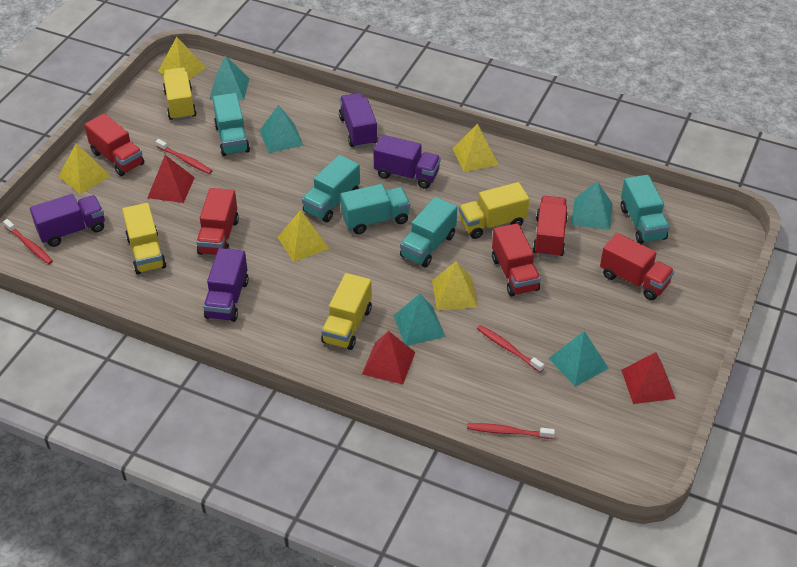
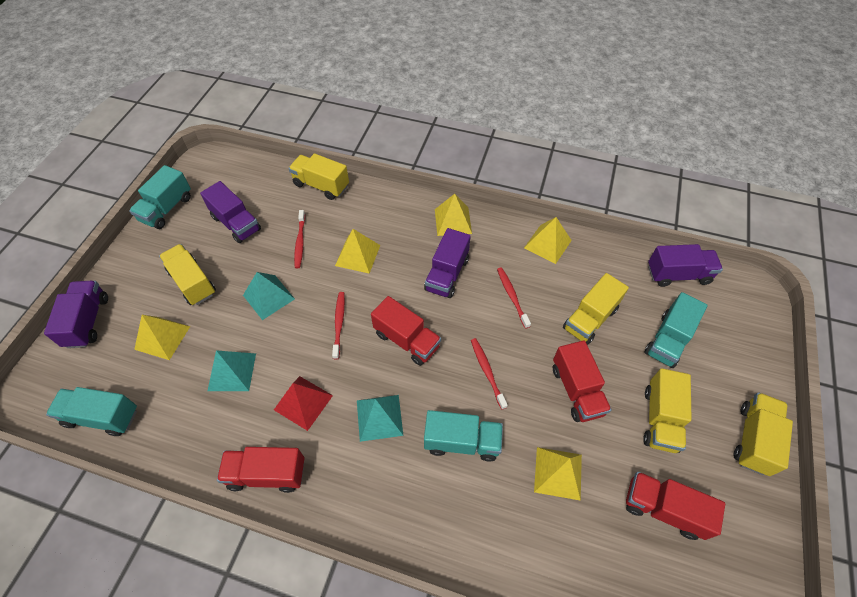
red pyramid: [148,155,195,203] [362,331,415,384] [621,352,676,404] = 3 -> [274,376,333,431] = 1
red truck: [84,113,144,176] [196,188,239,255] [492,223,541,296] [533,196,568,258] [600,233,674,300] = 5 -> [217,447,305,493] [371,296,441,366] [553,340,611,422] [626,472,725,540] = 4
turquoise pyramid: [209,55,250,100] [259,105,304,153] [394,294,446,346] [549,331,609,387] [571,181,613,230] = 5 -> [207,350,256,391] [243,272,295,320] [357,395,403,442] = 3
turquoise truck: [213,93,250,156] [302,155,360,222] [340,184,410,234] [400,197,457,267] [621,175,670,244] = 5 -> [46,387,137,436] [129,165,191,229] [424,410,503,462] [644,292,708,368] = 4
yellow truck: [122,203,166,274] [163,67,197,121] [321,273,372,350] [459,182,529,239] = 4 -> [159,244,216,305] [288,153,349,200] [563,273,629,345] [643,368,692,453] [734,392,793,476] = 5

